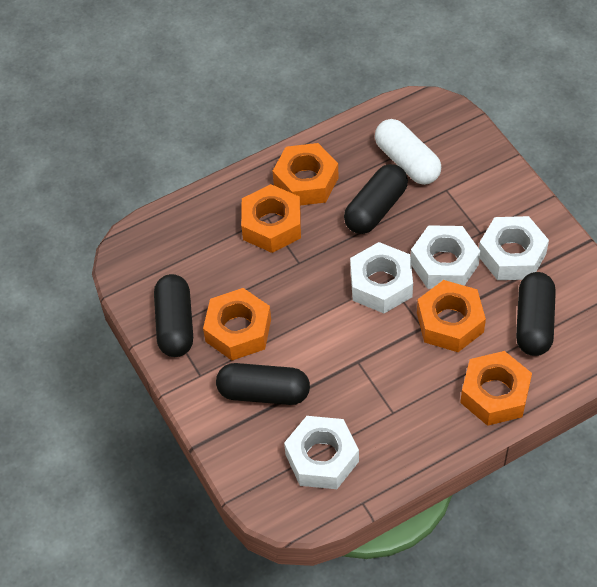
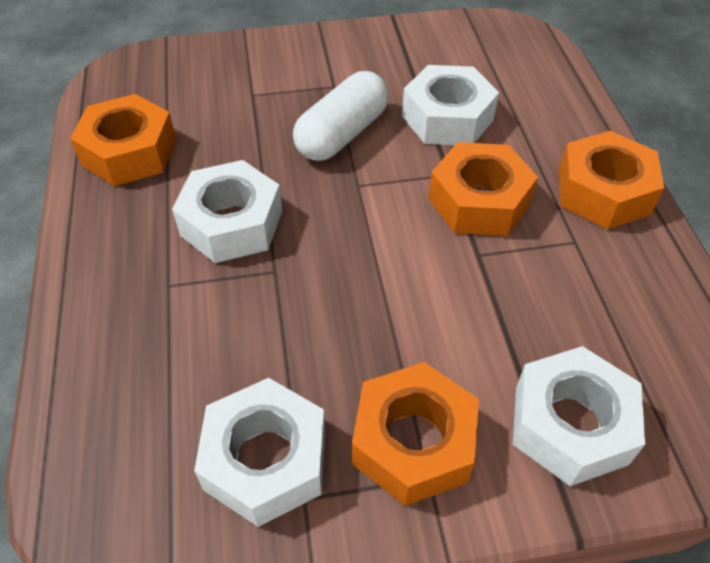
black capsule: [154,274,193,357] [216,363,310,405] [344,164,408,234] [516,272,556,356] = 4 -> none = 0
orange nut: [203,288,271,360] [241,184,301,253] [273,143,339,205] [417,280,486,352] [460,351,532,426] = 5 -> [70,94,176,186] [352,362,479,506] [428,142,538,236] [558,131,664,230] = 4

